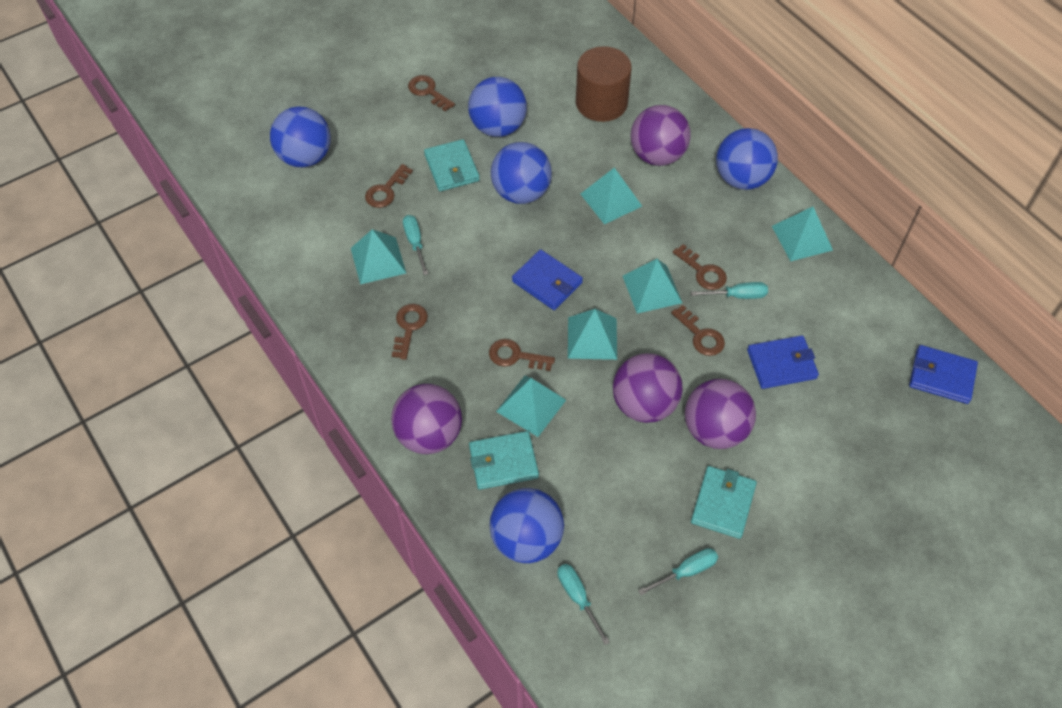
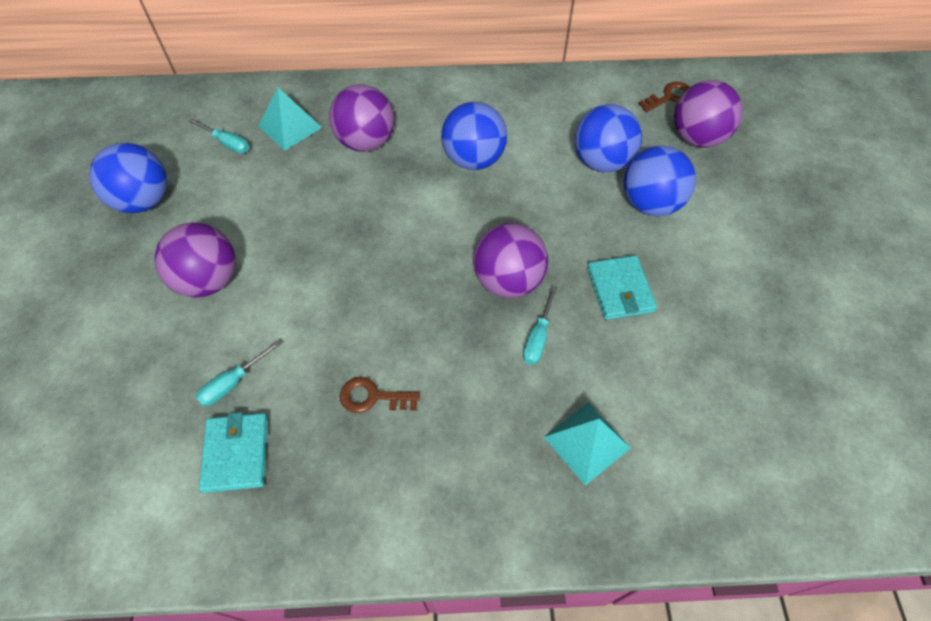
blue ball: [270,106,331,168] [468,77,527,137] [489,488,564,563] [491,142,552,204] [716,128,778,190] = 5 -> [89,143,167,213] [441,102,507,170] [574,104,642,172] [624,146,696,216] = 4
blue wallet: [512,249,583,310] [747,335,819,389] [909,345,978,404] = 3 -> none = 0
brown cylinder: [576,46,632,122] = 1 -> none = 0
brown key: [365,164,413,208] [392,304,428,360] [408,75,455,111] [489,339,555,371] [671,305,725,356] [673,244,727,290] = 6 -> [340,377,420,413] [638,82,690,112] = 2
turquoise pyramid: [351,229,406,284] [496,376,566,437] [568,309,617,360] [581,168,642,224] [623,259,682,314] [772,207,833,261] = 6 -> [258,87,322,151] [544,402,631,486] = 2
turquoise screwdriver: [403,215,428,275] [557,564,610,645] [638,548,718,595] [691,282,768,299] = 4 -> [188,119,249,154] [196,341,281,406] [523,287,557,365] = 3
turquoise wallet: [424,139,480,191] [469,431,539,490] [691,466,757,539] = 3 -> [199,412,268,493] [587,255,657,320] = 2

